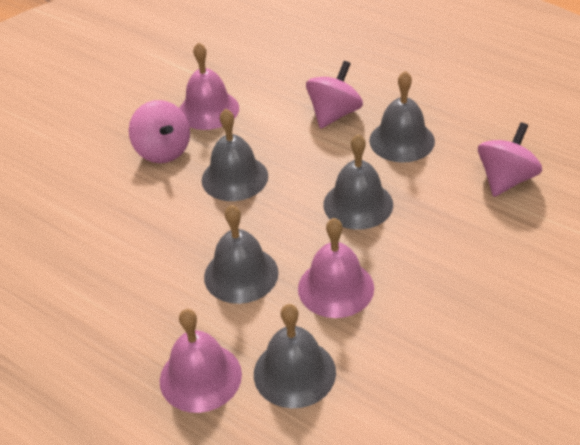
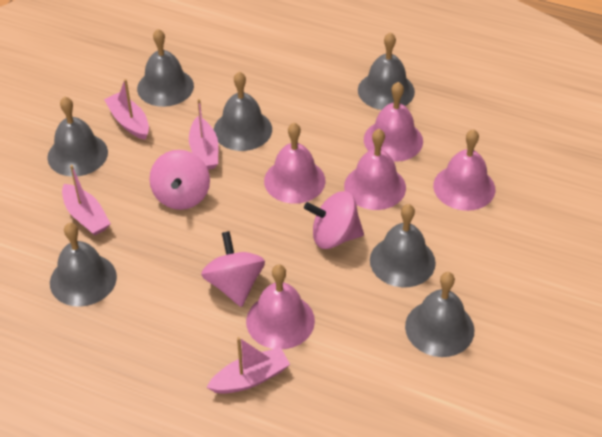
grey bell: [202,109,268,201] [204,205,279,304] [254,304,336,408] [323,134,393,230] [369,71,435,163] = 5 -> [47,96,108,177] [50,223,117,307] [137,29,194,107] [214,72,272,151] [358,32,415,110] [370,204,436,287] [405,272,475,357] = 7
pink bell: [160,309,242,413] [180,42,239,130] [298,218,374,318] = 3 -> [246,264,315,349] [264,123,326,204] [344,129,406,210] [364,82,423,162] [433,129,495,211] = 5
pink boat: none = 0 -> [62,165,111,236] [104,79,149,140] [189,99,218,170] [206,337,290,394] = 4

